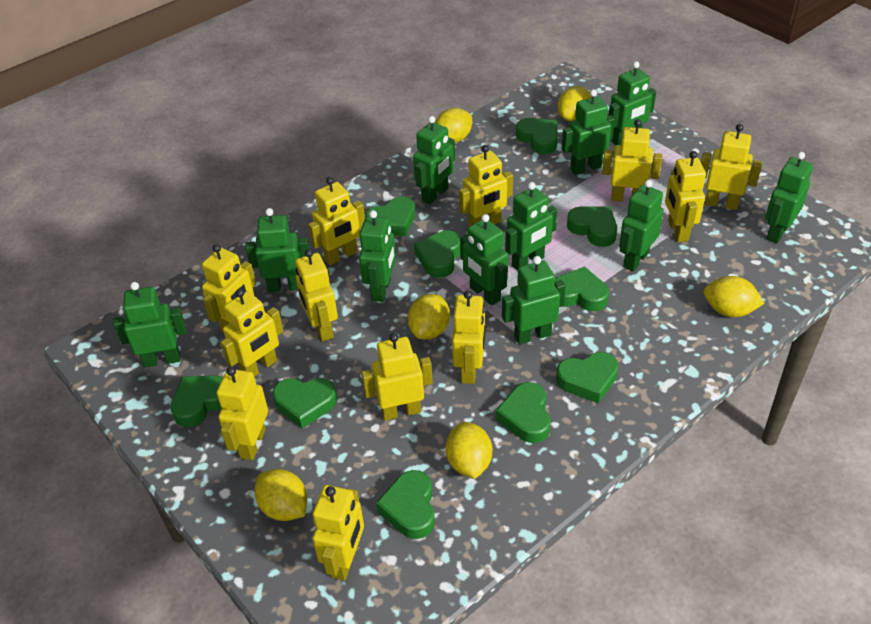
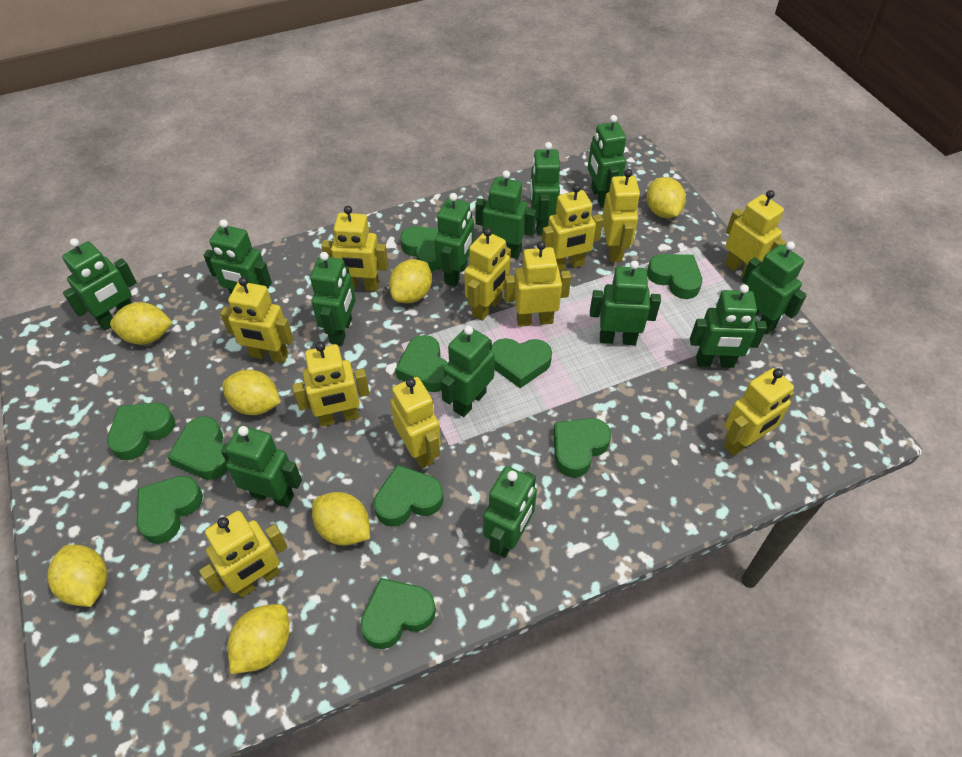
green robot: [113,282,187,367] [245,208,309,292] [359,210,396,302] [413,116,455,204] [460,214,508,306] [502,256,566,345] [505,182,557,271] [562,89,615,175] [609,61,656,145] [619,180,664,271] [765,152,813,243] = 11 -> [62,238,137,330] [203,219,272,295] [221,426,302,507] [310,252,356,345] [435,193,474,286] [441,326,495,417] [475,170,536,259] [483,466,537,557] [530,142,560,235] [588,115,626,208] [590,261,661,345] [690,284,767,368] [742,241,807,334] = 13
yellow lemon: [255,469,307,521] [408,294,450,340] [435,108,472,143] [446,422,492,479] [558,86,592,121] [703,276,765,317] = 6 -> [47,544,107,607] [110,302,173,345] [222,370,281,415] [228,604,289,674] [312,492,370,546] [389,259,432,303] [647,177,686,218] = 7
yellow robot: [202,244,256,332] [216,367,268,460] [221,289,283,377] [295,249,338,342] [308,177,365,265] [312,485,364,581] [361,333,433,421] [452,290,485,384] [459,145,513,227] [602,119,662,202] [665,151,706,242] [701,124,762,210] = 12 -> [199,511,287,598] [220,277,293,363] [292,342,370,427] [321,206,388,292] [390,377,441,468] [464,228,511,321] [504,241,571,327] [542,184,603,271] [602,169,640,262] [724,368,794,456] [725,190,786,278] = 11

